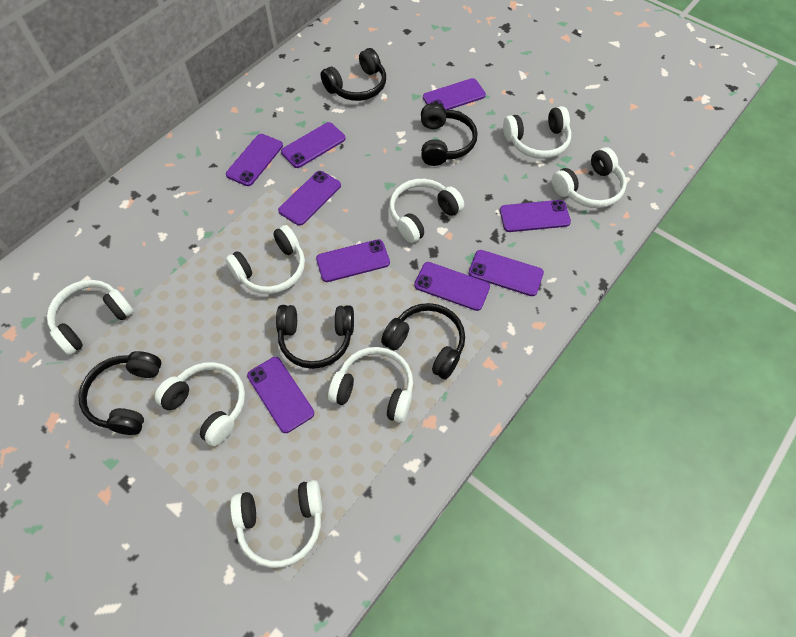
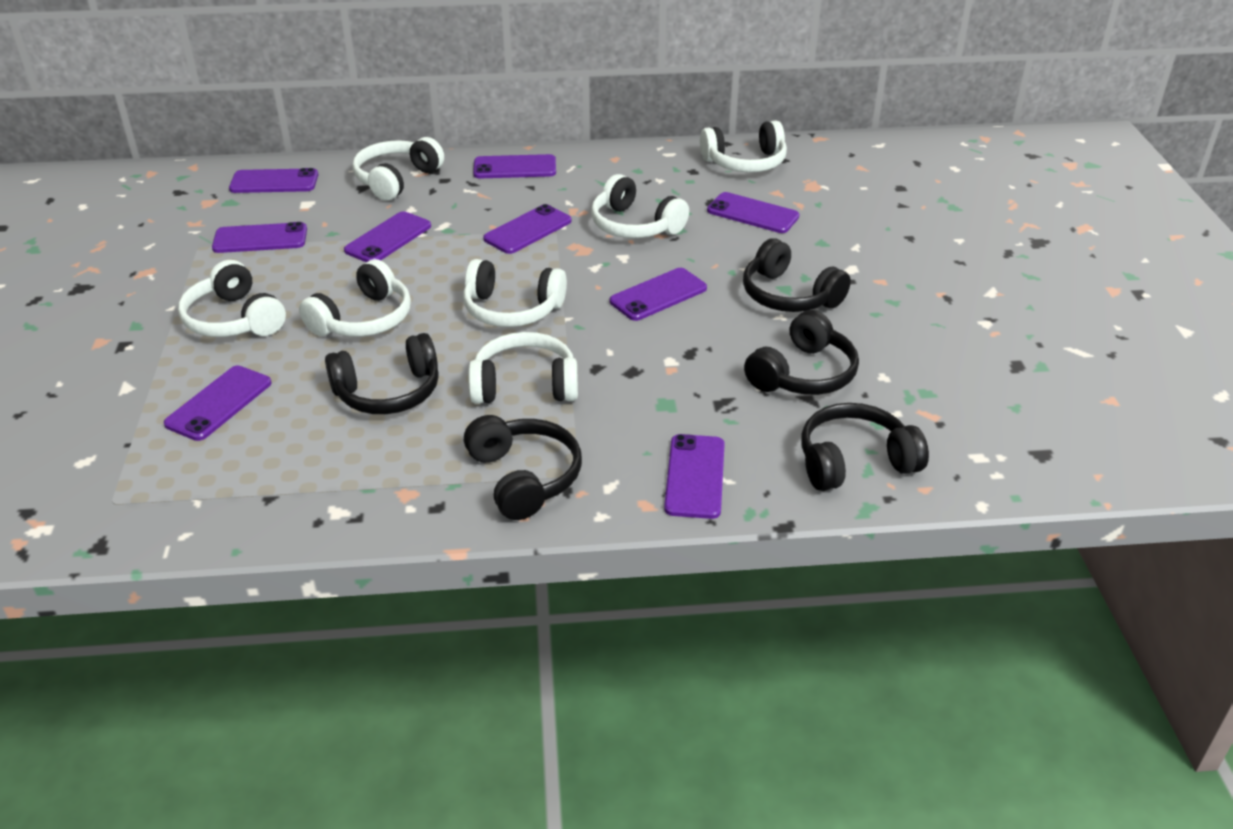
white headphones: [47,280,134,355] [155,362,245,446] [225,225,305,294] [230,480,322,568] [328,347,413,423] [389,179,464,243] [503,106,571,159] [552,147,627,208] = 8 -> [178,260,286,337] [299,259,411,337] [353,137,444,201] [463,259,567,327] [468,332,578,404] [591,174,689,238] [700,120,787,172] = 7

